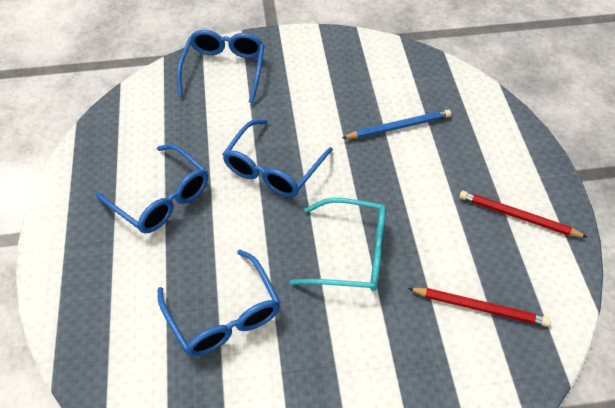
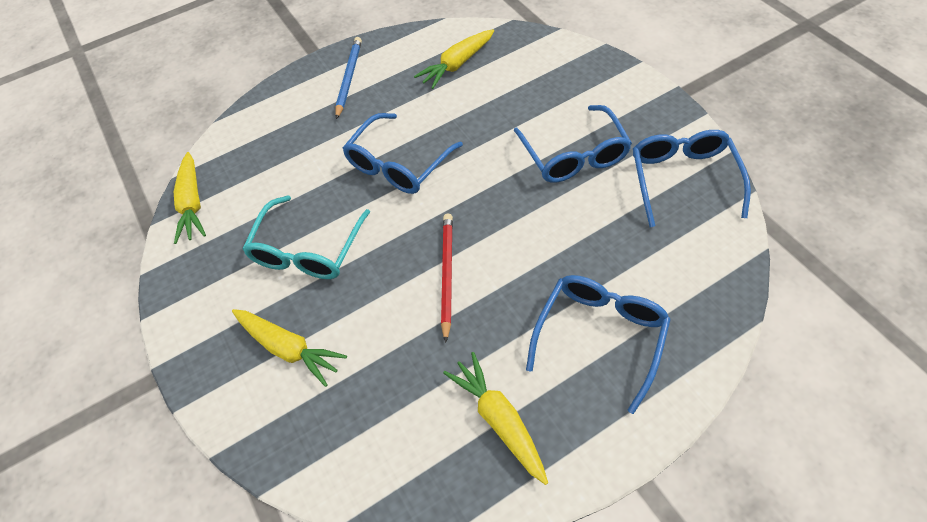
red pencil: [408,288,551,327] [459,191,588,238] = 2 -> [441,214,453,343] = 1
yellow carrot: none = 0 -> [174,152,206,244] [232,309,347,387] [414,29,494,89] [443,352,548,485] = 4

